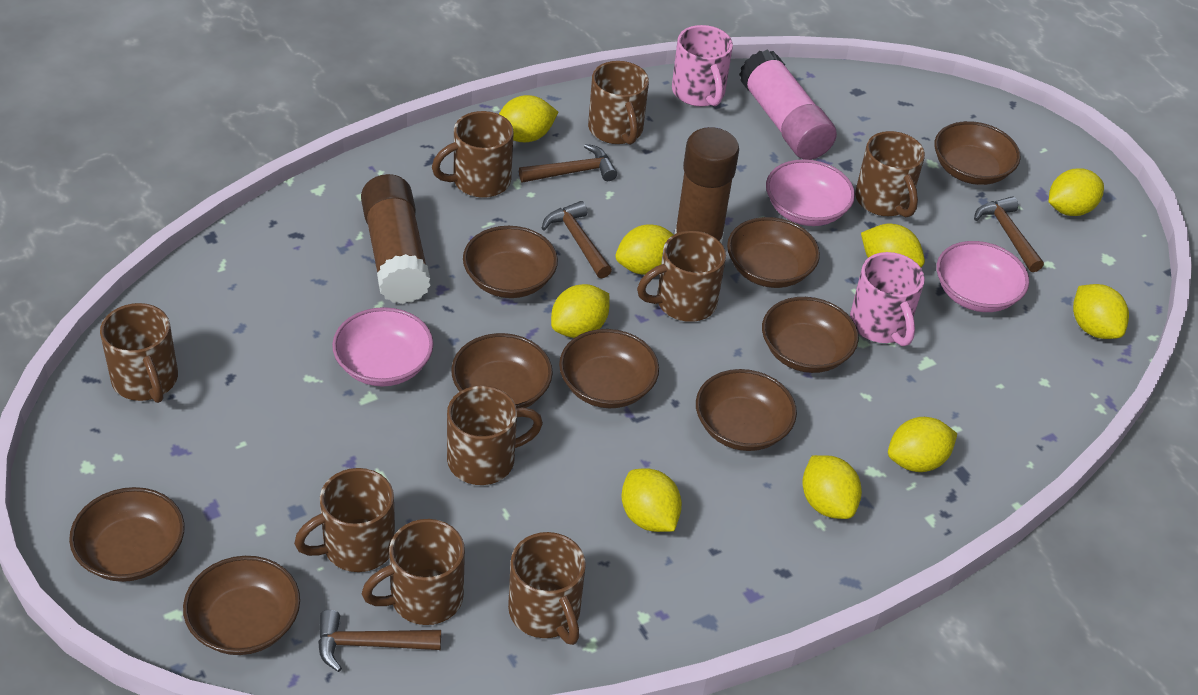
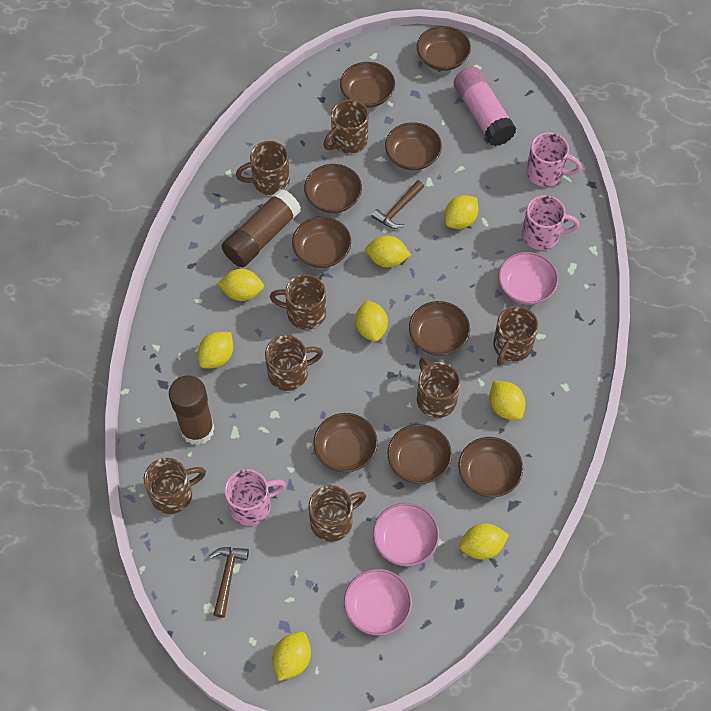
brown hammer: [318,610,441,672] [519,144,617,183] [542,201,612,278] [974,196,1044,272] = 4 -> [209,547,249,618] [371,180,424,229] = 2
brown mug: [100,303,178,403] [294,468,395,572] [362,519,465,625] [432,111,514,198] [447,386,543,485] [508,532,586,645] [588,61,649,145] [637,231,726,322] [855,131,925,217] = 9 -> [144,458,206,514] [236,141,290,195] [265,335,323,391] [270,274,326,330] [309,485,366,542] [323,100,368,154] [417,357,460,418] [493,306,538,366] = 8
pink mug: [672,25,733,107] [850,252,925,346] = 2 -> [224,469,286,526] [522,195,579,250] [526,132,582,187] = 3
yellow lemon: [499,95,559,142] [551,284,609,338] [615,225,674,275] [621,468,682,532] [802,455,862,519] [861,224,925,267] [888,417,957,472] [1049,168,1104,216] [1073,284,1129,339] = 9 -> [198,332,233,368] [217,269,264,301] [272,632,311,681] [355,300,388,342] [365,236,411,267] [445,195,479,229] [460,523,509,560] [489,381,525,420] = 8

